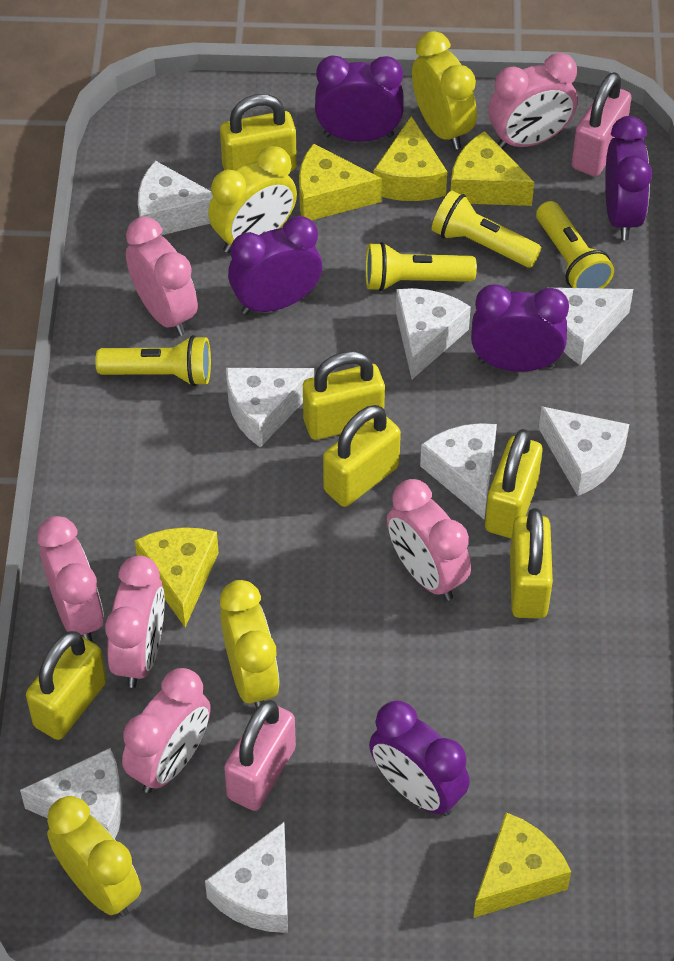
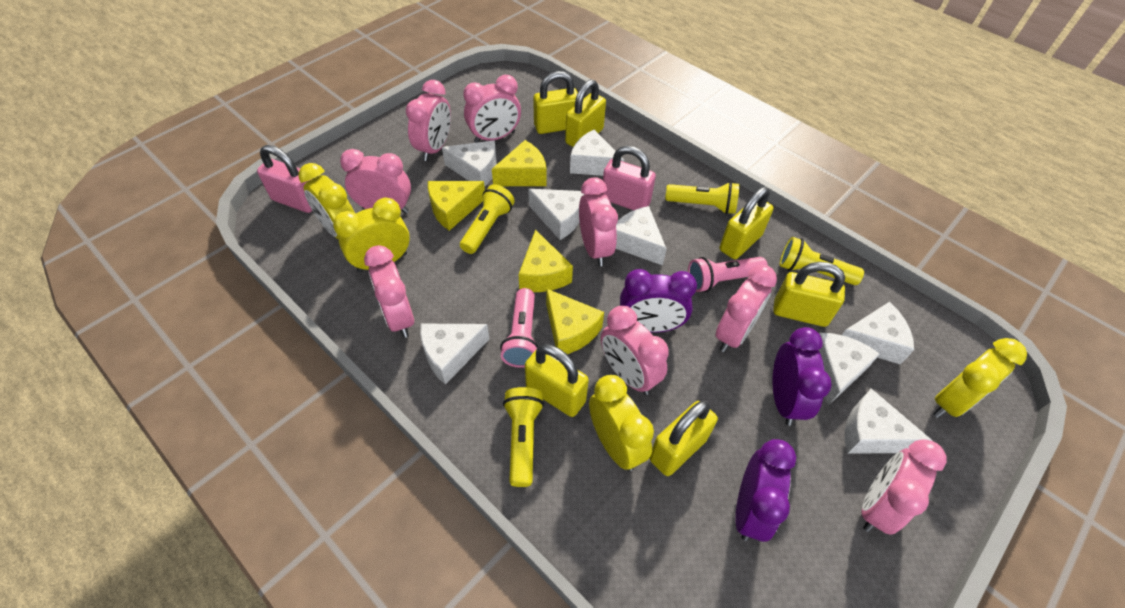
pink clock: [37,516,104,642] [105,555,165,688] [122,668,210,793] [126,217,198,336] [387,479,471,601] [488,53,577,149] = 6 -> [340,149,411,214] [364,245,414,338] [406,80,451,161] [463,75,521,143] [579,177,618,266] [601,306,669,395] [716,265,777,352] [861,439,947,535] = 8
pink flashlight: none = 0 -> [500,288,538,368] [688,257,768,292] = 2
purple clock: [228,216,322,314] [315,55,403,142] [369,700,470,816] [471,284,569,371] [605,116,652,240] = 5 -> [620,269,697,333] [735,439,796,542] [772,327,832,426] = 3
yellow cheese: [135,527,219,627] [299,144,382,220] [373,116,447,201] [451,131,534,206] [473,812,571,918] = 5 -> [428,181,485,231] [492,140,547,186] [518,229,573,292] [546,288,604,354] = 4

